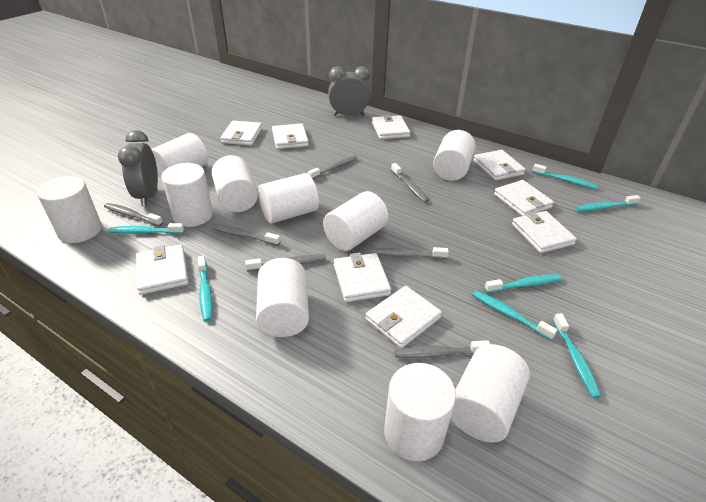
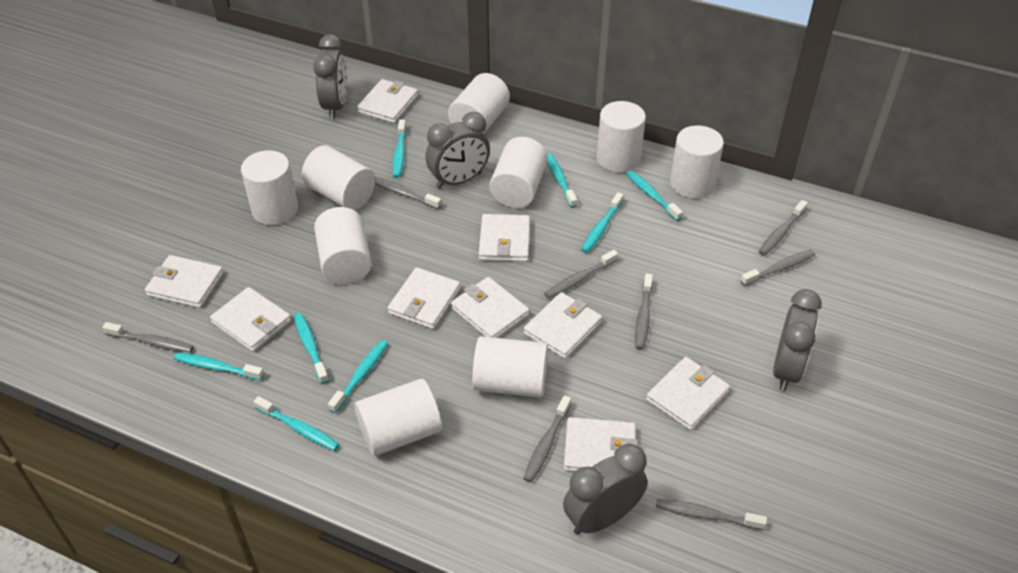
grey clock: [118,130,158,207] [328,66,370,116] = 2 -> [313,34,347,119] [425,112,490,189] [563,444,648,535] [773,289,822,391] = 4
grey toothbrush: [104,203,163,226] [212,224,280,246] [245,254,326,272] [308,155,357,179] [370,247,449,259] [391,163,429,203] [395,340,490,358] = 7 -> [102,322,194,353] [375,177,442,209] [523,395,571,482] [544,250,618,299] [635,273,653,350] [656,499,767,530] [741,250,815,286] [758,200,808,256] = 8
turquoise toothbrush: [108,223,185,234] [198,256,213,322] [472,290,557,340] [484,274,562,293] [532,164,598,189] [553,313,602,398] [576,195,641,212] = 7 -> [173,352,264,381] [254,396,339,451] [293,313,329,384] [328,340,388,413] [392,119,406,178] [547,153,577,208] [581,192,623,253] [625,170,683,221] = 8
white cylinder: [37,176,102,243] [151,133,208,180] [161,163,213,227] [212,155,258,212] [256,258,309,337] [258,173,319,224] [323,191,388,251] [384,363,456,461] [433,130,476,181] [451,344,530,443] = 10 -> [241,150,298,225] [302,145,375,210] [314,207,372,284] [355,379,442,456] [448,73,510,134] [472,336,548,397] [489,137,548,208] [597,101,646,173] [670,125,724,199] = 9

